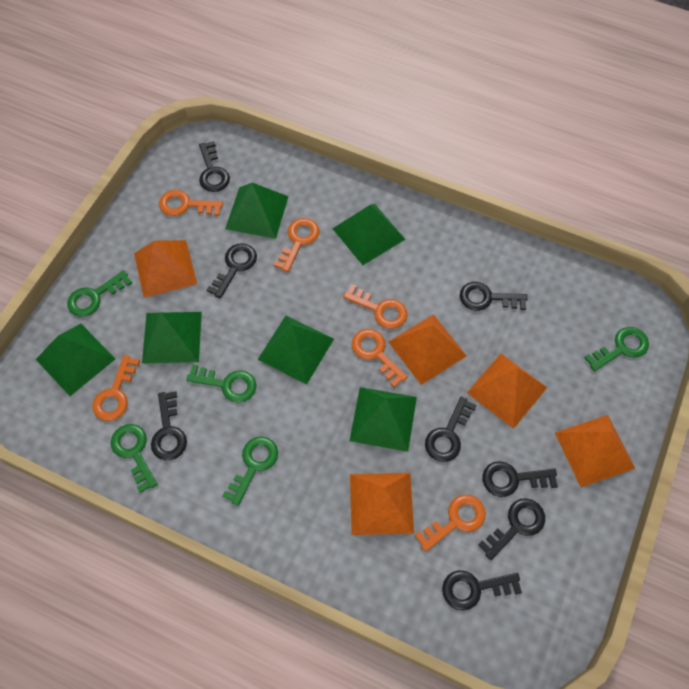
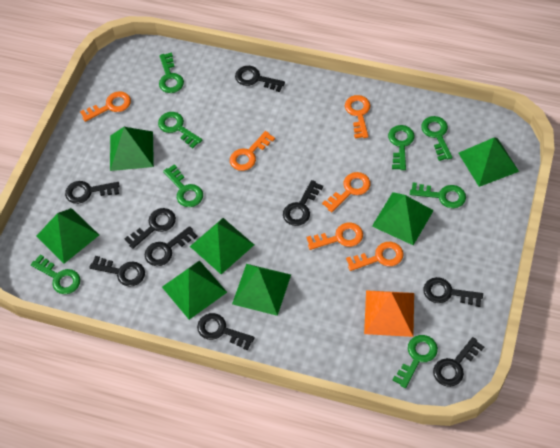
black key: [151,391,187,460] [199,141,230,192] [207,243,257,298] [425,397,477,462] [442,570,522,611] [460,282,527,311] [478,498,545,560] [483,461,558,497] = 8 -> [65,181,120,204] [89,256,145,287] [125,208,176,249] [145,226,197,266] [197,313,255,350] [235,66,285,92] [283,180,323,226] [423,277,483,307] [433,337,484,387] = 9
green key: [67,270,132,317] [111,424,157,493] [186,365,256,403] [222,436,278,506] [584,327,649,372] = 5 -> [31,255,80,294] [158,112,202,148] [159,52,184,93] [163,164,203,207] [388,125,415,170] [392,335,438,388] [410,183,466,208] [421,116,452,161] = 8
green pyramid: [36,324,115,396] [142,312,202,364] [225,183,289,239] [258,316,334,384] [332,204,405,265] [349,387,417,452] = 6 -> [37,208,99,264] [110,127,154,171] [162,260,227,320] [190,218,254,274] [232,264,291,316] [372,192,434,245] [458,137,519,187] = 7
orange pyramid: [134,240,197,298] [350,473,414,535] [388,314,466,385] [467,354,547,429] [555,415,635,487] = 5 -> [364,290,414,337] = 1

